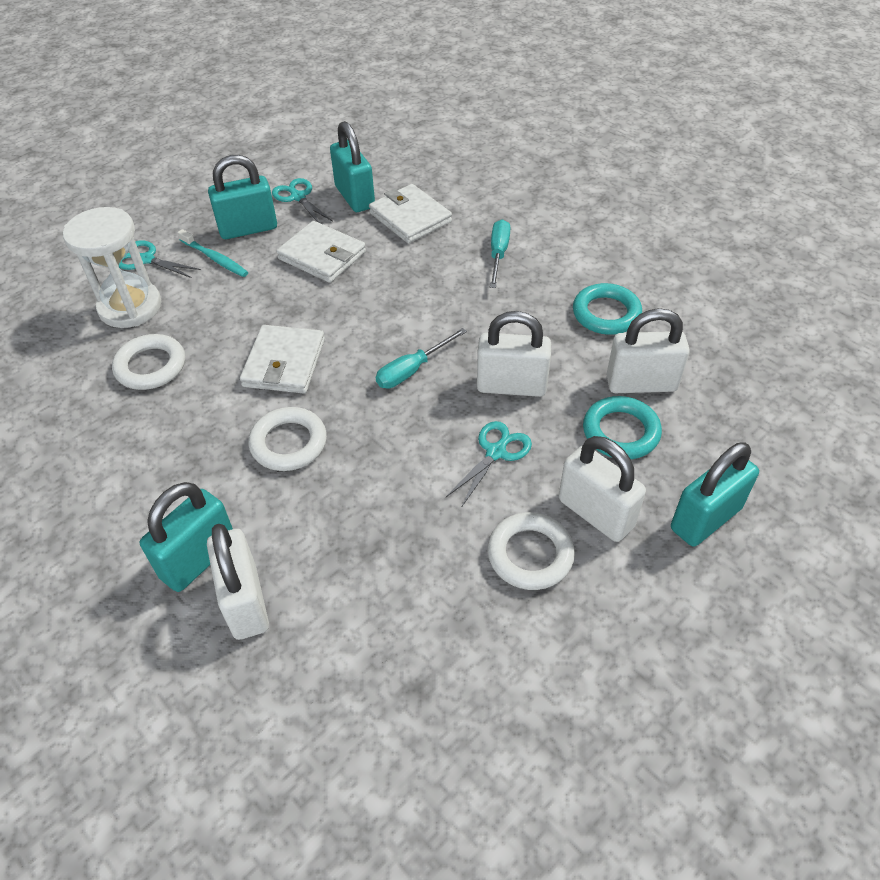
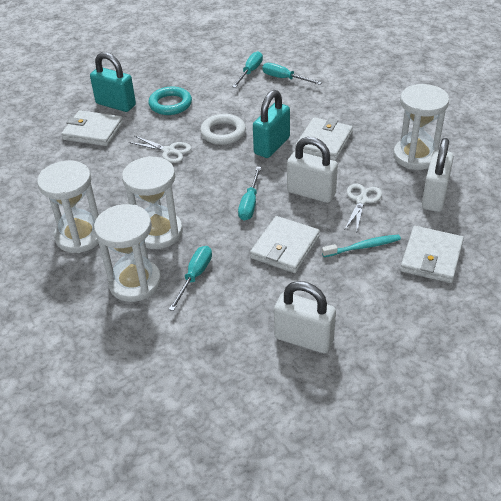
turquoise padlock: [140,482,233,592] [208,155,277,239] [330,121,375,212] [671,442,759,546] = 4 -> [90,52,136,112] [253,90,290,158] = 2
turquoise ring: [573,283,642,335] [583,396,662,459] = 2 -> [148,87,192,115] = 1
turquoise scissors: [119,240,201,278] [272,178,333,223] [446,421,532,506] = 3 -> none = 0
turquoise screwdriver: [376,328,467,389] [490,219,510,288] = 2 -> [169,246,212,311] [232,51,263,88] [238,167,261,221] [263,63,322,85] = 4
white hourglass: [63,207,161,328] = 1 -> [37,161,99,253] [94,204,161,302] [122,156,183,249] [393,84,449,170] = 4
white padlock: [207,524,269,640] [477,311,551,397] [559,436,646,542] [606,308,690,393] = 4 -> [274,281,336,353] [287,137,338,203] [422,138,454,212] = 3
white ring: [112,334,185,390] [248,407,327,471] [488,512,575,590] = 3 -> [200,114,246,145] = 1
white scissors: none = 0 -> [129,136,191,163] [345,183,382,230] = 2
white wallet: [240,325,325,393] [276,221,366,283] [369,184,452,243] = 3 -> [61,110,123,146] [250,216,320,273] [295,117,353,160] [400,226,464,283] = 4

